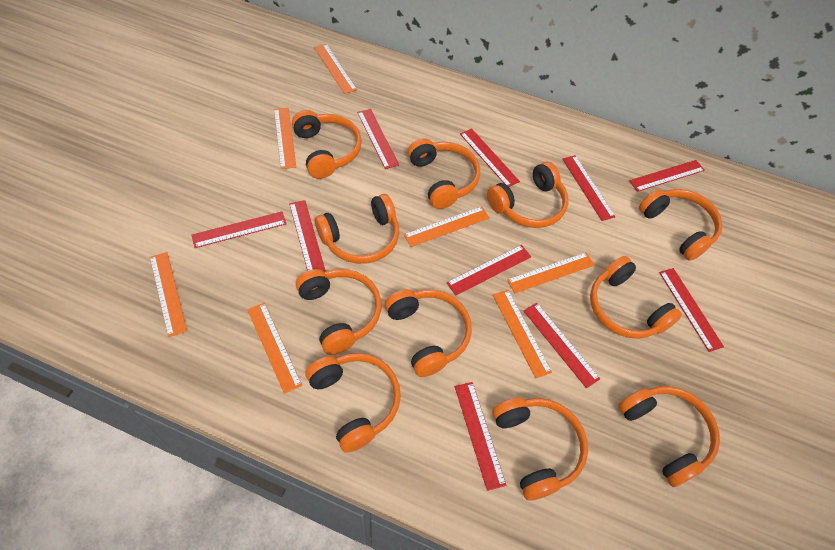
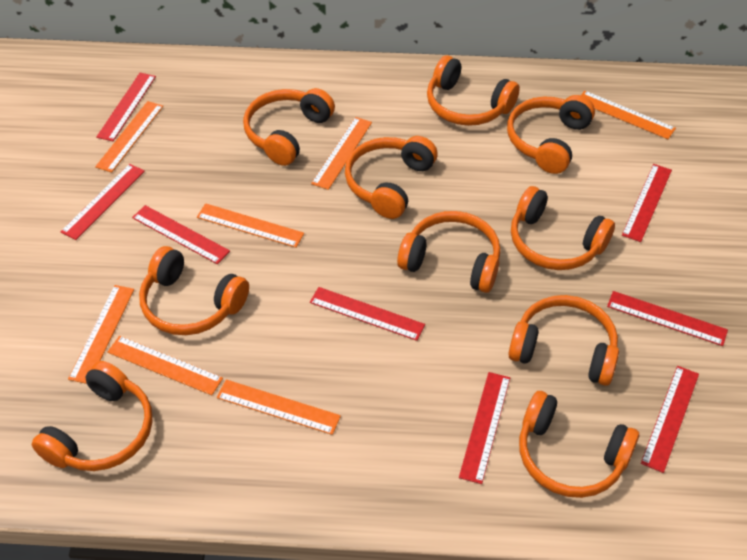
orange headphones: [292,110,362,179] [296,269,382,355] [306,353,401,453] [315,194,399,264] [385,289,472,377] [408,138,480,209] [487,162,569,228] [492,398,588,501] [590,256,682,339] [618,386,720,487] [639,189,723,261] = 11 -> [32,361,153,471] [139,246,249,335] [243,88,335,166] [345,136,438,219] [397,211,501,293] [427,55,520,126] [507,95,595,174] [508,295,619,386] [511,186,615,270] [519,391,639,498] = 10
red ruler: [192,211,287,248] [289,200,326,272] [357,109,399,169] [446,245,531,296] [455,382,506,491] [460,128,520,187] [523,303,600,388] [562,155,616,221] [629,160,705,192] [659,268,724,352] = 10 -> [61,164,145,240] [96,73,156,141] [132,205,230,264] [310,287,425,341] [459,372,510,484] [607,291,728,346] [622,164,672,242] [641,366,699,473] = 8

